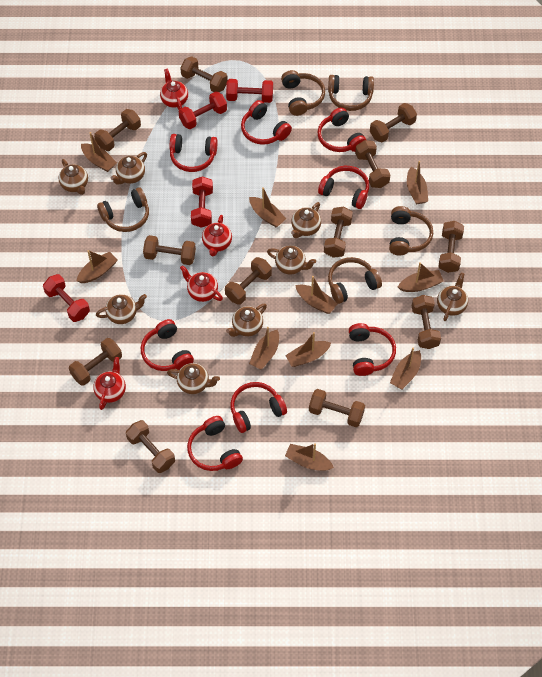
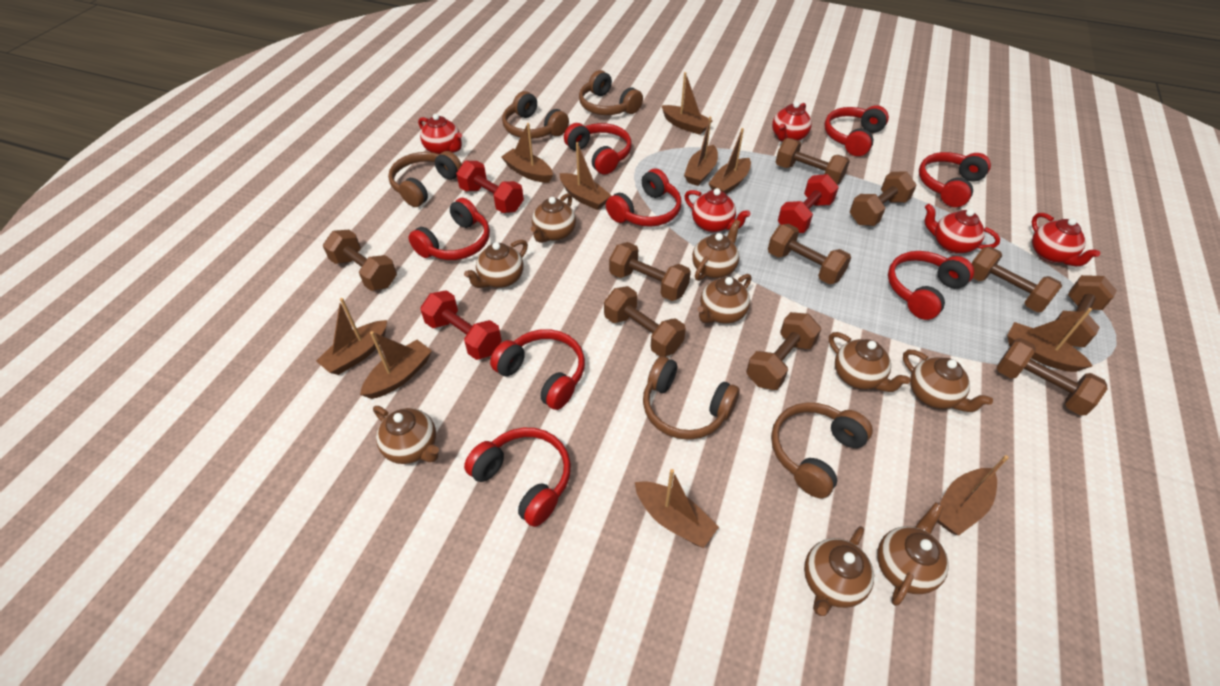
brown dumbbell: [69,338,122,386] [94,109,141,151] [126,420,175,473] [143,235,196,265] [180,56,228,92] [225,257,272,305] [309,389,365,427] [324,207,353,258] [355,140,391,188] [370,103,417,142] [412,295,441,349] [438,221,464,273] = 12 -> [323,230,397,291] [604,286,686,357] [609,242,691,301] [746,312,821,390] [768,224,851,284] [776,138,850,185] [850,171,917,226] [971,247,1062,312] [996,338,1107,416] [1056,275,1117,347] = 10
brown teapot: [58,159,88,195] [96,294,147,324] [110,152,147,184] [167,363,220,394] [226,304,267,337] [267,245,316,274] [291,202,321,238] [437,273,468,321] = 8 -> [373,406,439,464] [464,239,528,288] [531,193,576,243] [692,220,740,281] [697,274,751,324] [804,526,874,616] [829,332,910,392] [877,502,949,606] [903,350,993,412] = 9
red dumbbell: [43,274,90,322] [179,91,227,129] [191,176,213,228] [226,79,273,103] = 4 -> [420,290,502,360] [456,161,524,213] [778,174,839,233] = 3
red teapot: [93,357,126,410] [160,68,188,110] [180,265,223,302] [202,215,232,257] = 4 -> [418,114,462,154] [684,188,751,233] [772,101,812,142] [925,204,1000,254] [1032,213,1100,266] = 5

